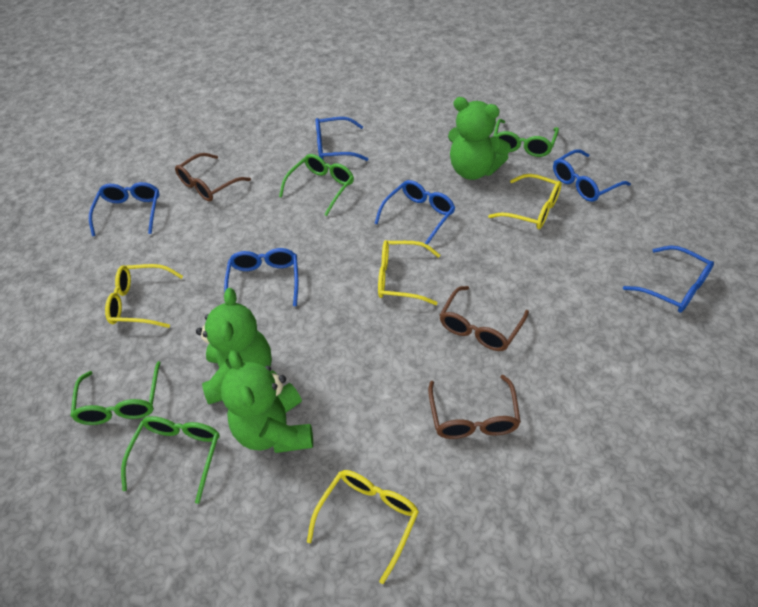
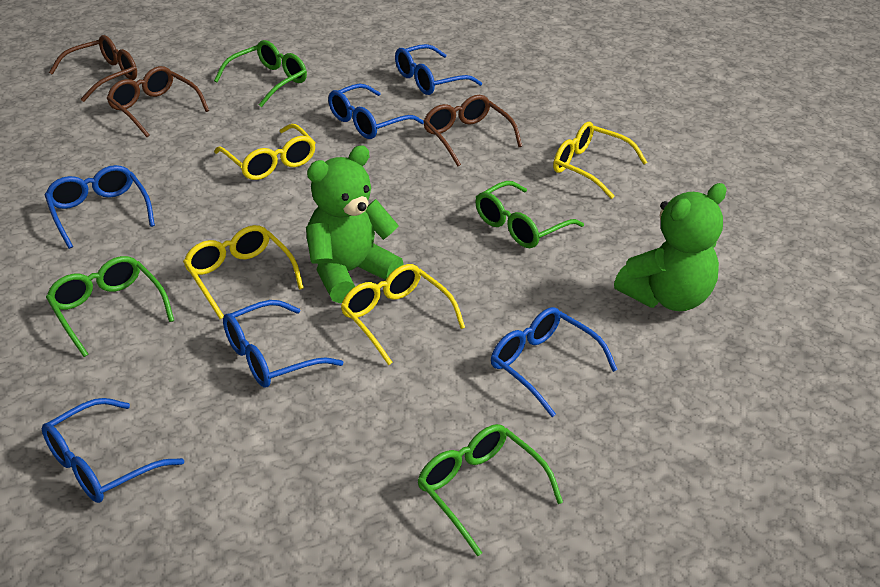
green teddy bear: [196,288,272,404] [221,350,313,453] [448,97,511,180] = 3 -> [306,145,404,303] [614,183,727,311] = 2

